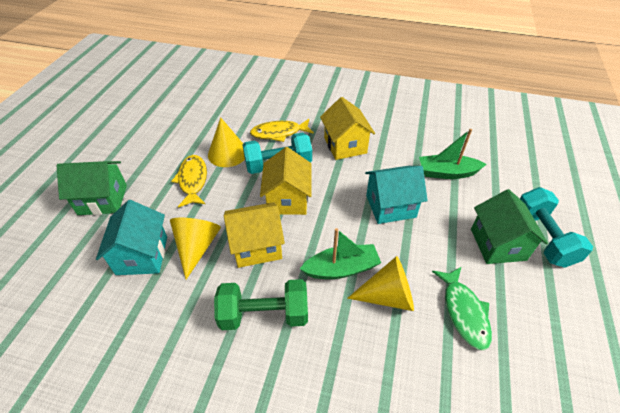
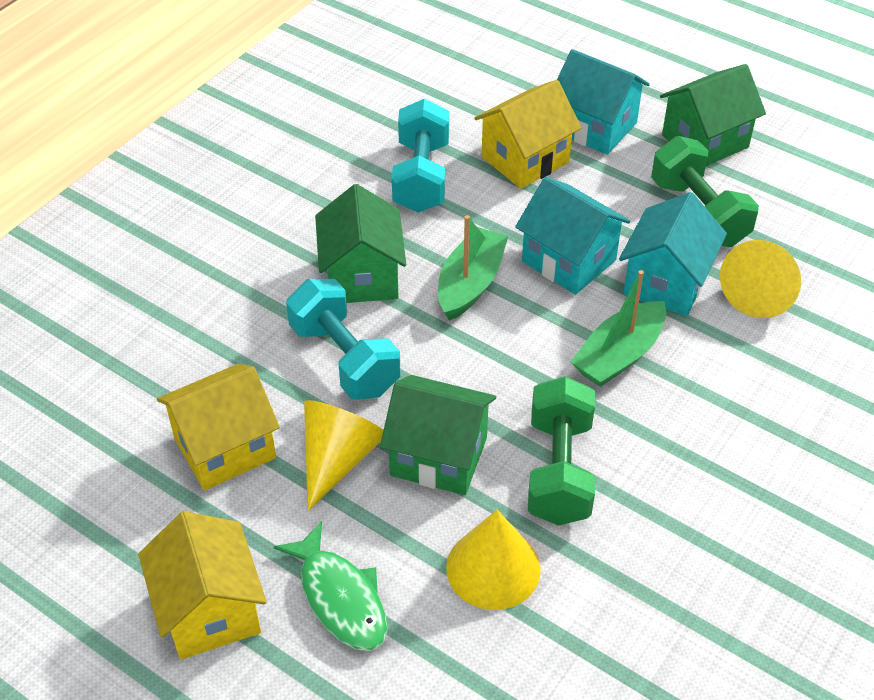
green dumbbell: [214,279,308,330] = 1 -> [528,376,595,526] [651,136,759,247] = 2
green house: [56,161,127,215] [471,189,548,264] = 2 -> [315,184,406,303] [380,375,496,495] [660,64,766,166] = 3
turquoise house: [96,200,167,275] [365,166,428,224] = 2 -> [515,177,631,295] [557,49,650,155] [619,192,727,316] = 3
yellow fish: [171,155,207,208] [250,119,314,142] = 2 -> none = 0

